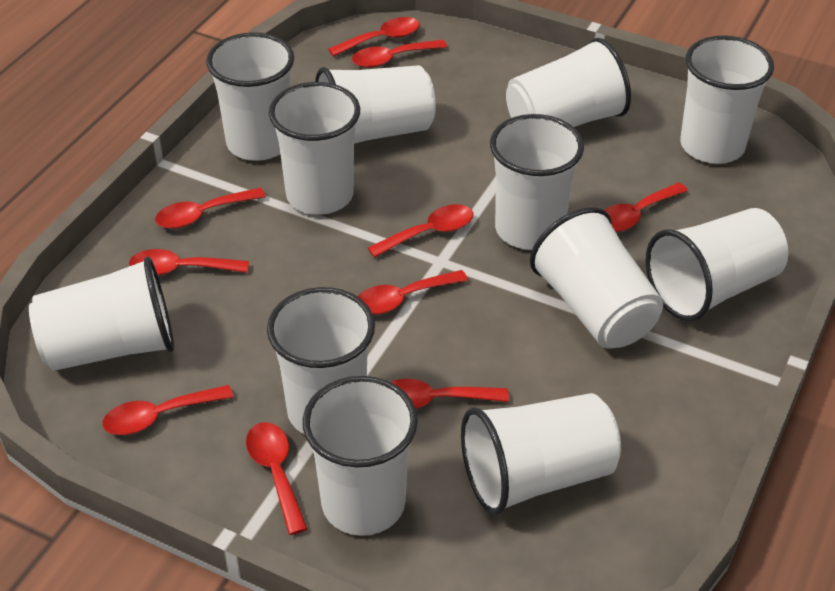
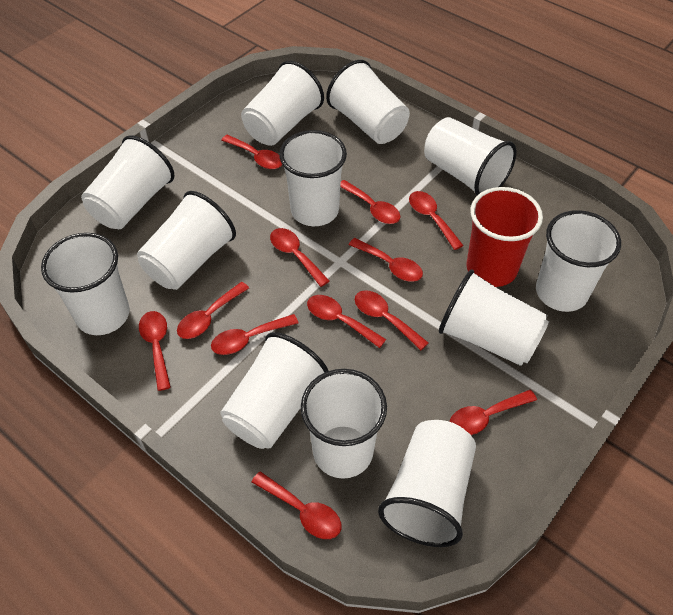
red cup: none = 0 -> [467,187,543,287] = 1
red spoon: [102,385,234,435] [129,249,249,275] [155,188,266,229] [246,422,308,535] [328,17,420,57] [352,40,448,68] [358,270,468,315] [368,204,473,258] [391,379,509,409] [604,182,688,232] = 10 -> [139,311,171,391] [177,282,249,339] [211,314,299,355] [221,135,282,169] [251,471,341,539] [270,228,329,287] [307,295,386,348] [340,180,401,224] [349,238,423,282] [355,290,429,350] [409,191,464,250] [450,390,537,435] = 12

